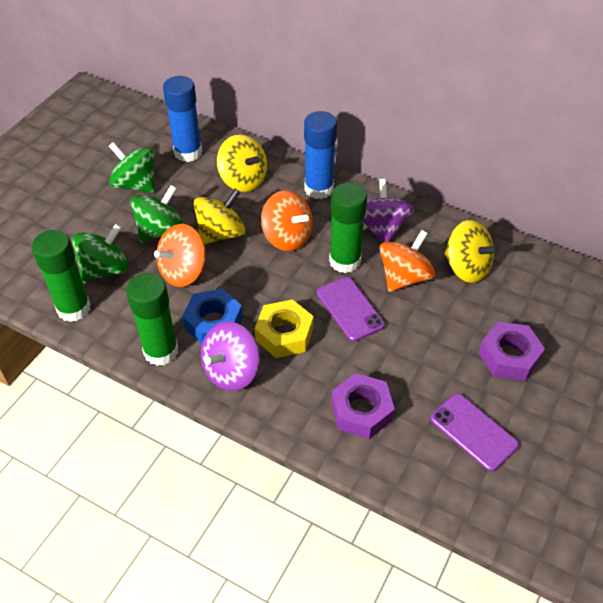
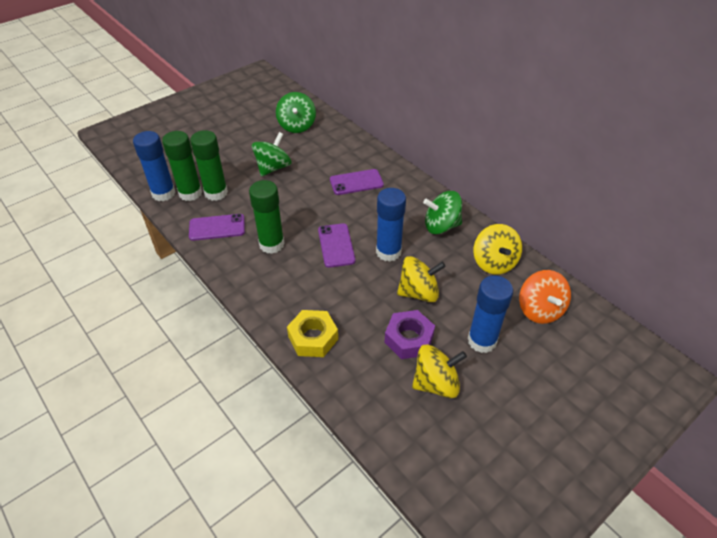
blue glue stick: [163,76,202,162] [304,111,337,199] = 2 -> [133,131,176,201] [376,188,406,262] [468,275,513,353] = 3
blue nut: [182,289,243,344] = 1 -> none = 0
orange spinning top: [154,224,206,287] [261,190,313,251] [380,230,435,292] = 3 -> [519,270,571,324] = 1
purple nut: [331,373,395,439] [479,322,545,381] = 2 -> [384,310,435,359] = 1
purple phone: [317,277,385,342] [430,393,519,471] = 2 -> [189,214,245,241] [318,223,356,268] [330,169,384,195] = 3
purple spinning top: [201,322,260,391] [364,179,414,243] = 2 -> none = 0

